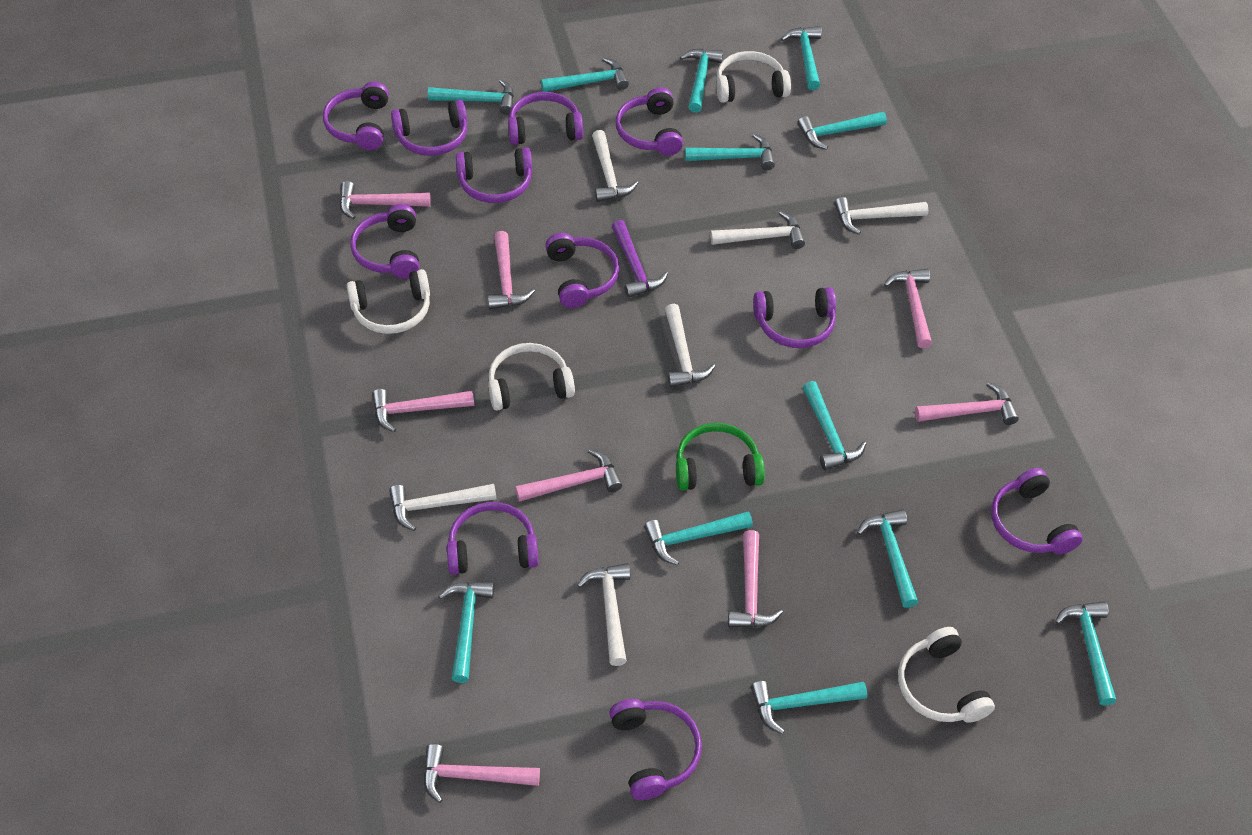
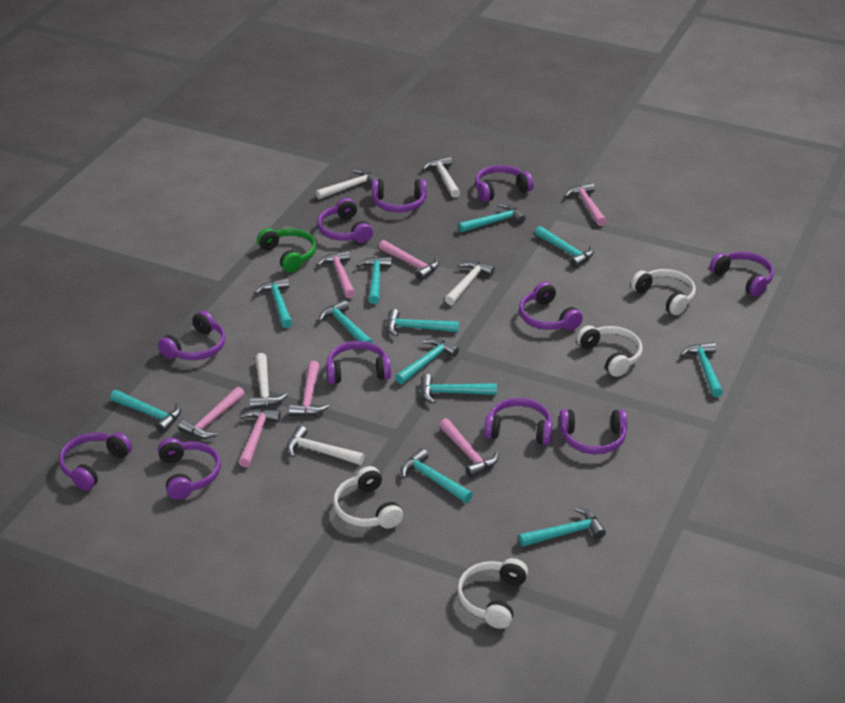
pink hammer: [339,181,431,220] [372,389,474,432] [423,744,540,803] [488,231,535,309] [515,449,622,502] [728,530,783,627] [884,268,932,348] [915,382,1019,425] = 8 -> [178,387,245,439] [238,409,281,468] [289,361,329,416] [317,250,355,299] [379,240,439,280] [439,418,499,477] [565,183,606,226] = 7
purple hammer: [612,220,668,298] = 1 -> none = 0
white hammer: [389,484,496,531] [577,563,630,666] [592,130,638,202] [665,304,715,387] [710,211,805,249] [834,197,928,235] = 6 -> [249,353,287,409] [286,425,364,465] [316,169,379,199] [422,156,460,198] [445,261,495,305] = 5

